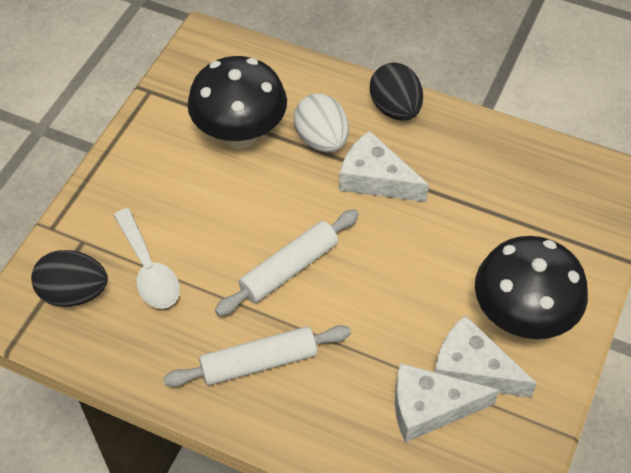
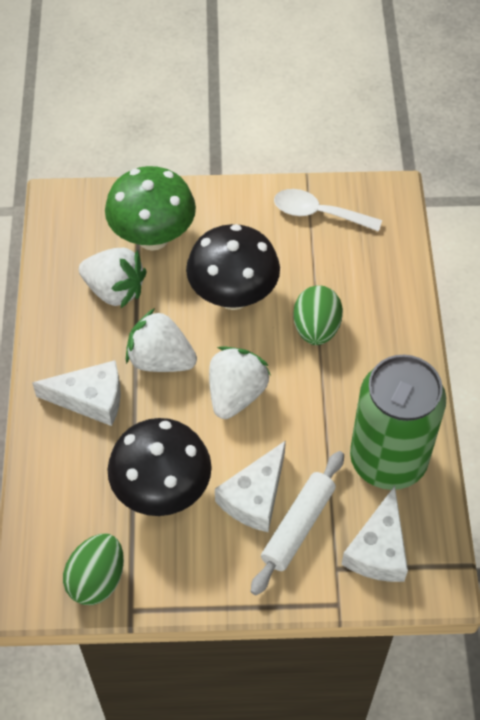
black egg: [31,250,108,307] [370,62,423,121] = 2 -> none = 0
green can: none = 0 -> [350,355,446,490] = 1
green egg: none = 0 -> [63,534,124,605] [293,285,343,345] = 2
green mushroom: none = 0 -> [105,166,196,251] = 1
white egg: [294,93,349,152] = 1 -> none = 0
white rolling pin: [163,325,351,387] [215,210,359,316] = 2 -> [251,451,344,595] = 1
white strawberry: none = 0 -> [79,247,147,308] [126,308,197,372] [209,346,271,419] = 3

